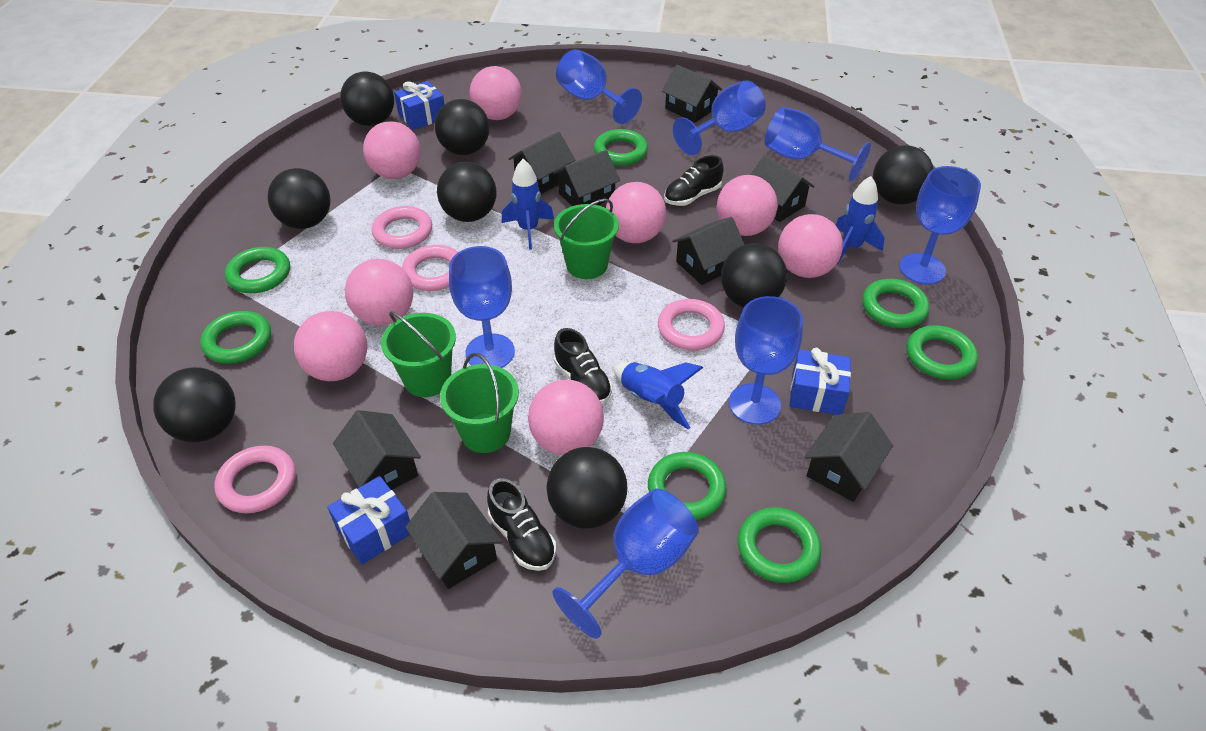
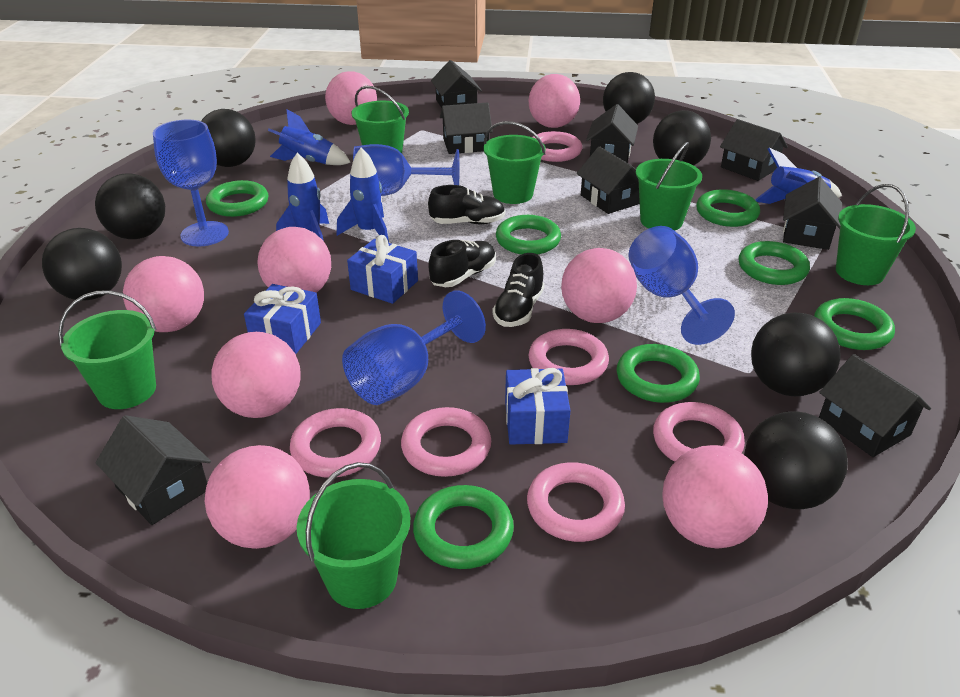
black ball: [153,367,236,442] [267,168,331,229] [340,71,394,126] [435,99,490,155] [437,162,496,222] [546,447,627,529] [721,243,787,307] [873,145,934,205] = 8 -> [42,228,122,300] [95,173,165,239] [201,109,256,167] [603,72,655,124] [653,110,711,166] [744,411,848,509] [751,313,841,396] = 7
blue goblet: [449,246,515,368] [552,488,699,639] [556,49,642,124] [673,80,766,155] [729,296,803,425] [764,107,871,182] [899,166,981,284] = 7 -> [153,119,229,246] [342,290,486,405] [353,144,459,196] [628,226,735,345] = 4
blue rocket: [501,159,554,250] [614,362,703,430] [836,176,884,264] = 3 -> [268,109,351,165] [276,153,329,241] [337,147,389,243] [755,148,842,204] = 4
green bucket: [381,311,456,397] [440,353,519,453] [554,199,619,279] = 3 -> [58,290,156,409] [297,462,410,609] [351,86,409,153] [483,121,546,204] [636,142,702,231] [836,184,916,285] = 6
pink ring: [215,446,296,513] [372,206,432,249] [402,245,458,291] [658,299,725,350] = 4 -> [290,408,381,478] [401,407,491,477] [527,462,625,542] [529,329,609,385] [532,131,582,162] [653,402,745,462] = 6

